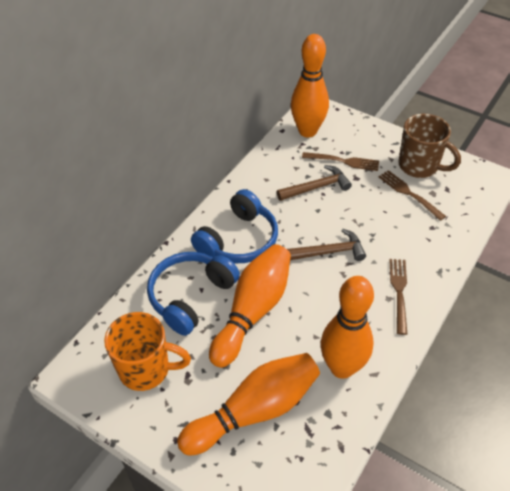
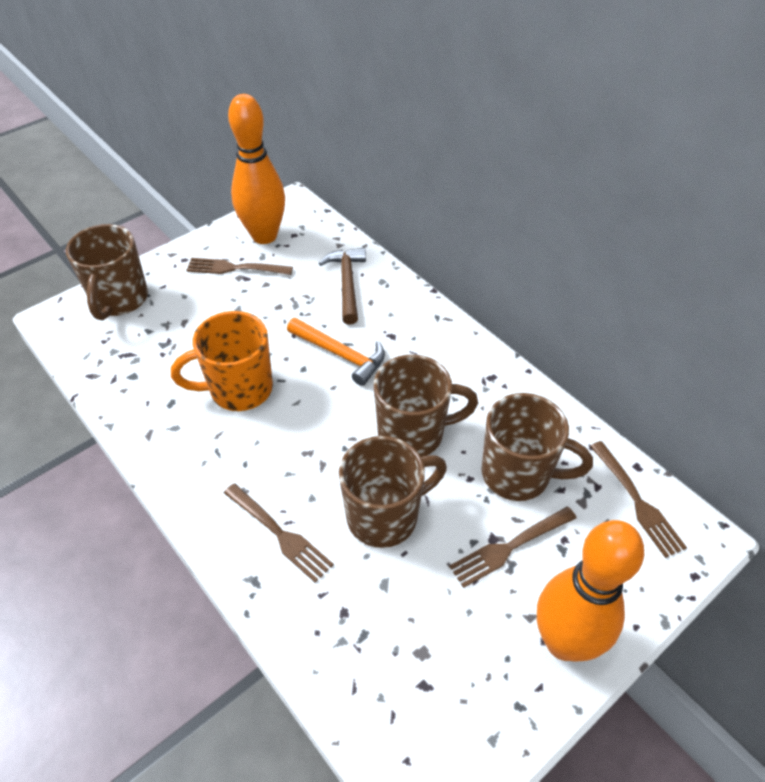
blue headphones: [147,252,240,336] [191,189,278,263] = 2 -> none = 0
brown fork: [302,152,379,171] [379,170,446,221] [389,259,407,335] = 3 -> [186,258,293,275] [224,483,334,583] [449,507,577,588] [590,441,687,558] = 4
brown hammer: [277,165,352,201] [287,229,366,261] = 2 -> [319,248,366,325] = 1
brown mug: [398,114,461,178] = 1 -> [66,224,148,320] [339,436,447,548] [374,355,478,457] [481,393,593,501] = 4
orange bowling pin: [177,353,320,455] [209,244,291,368] [291,34,329,137] [321,276,374,379] = 4 -> [228,94,285,244] [537,520,644,662] = 2
orange hammer: none = 0 -> [287,318,385,386] = 1

